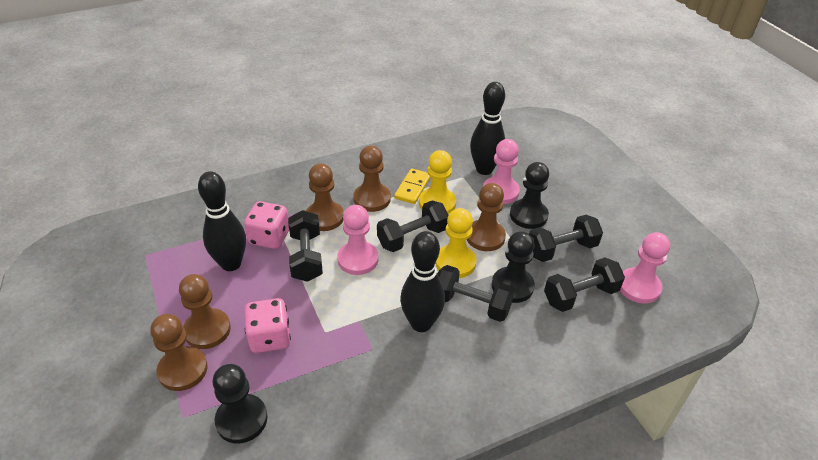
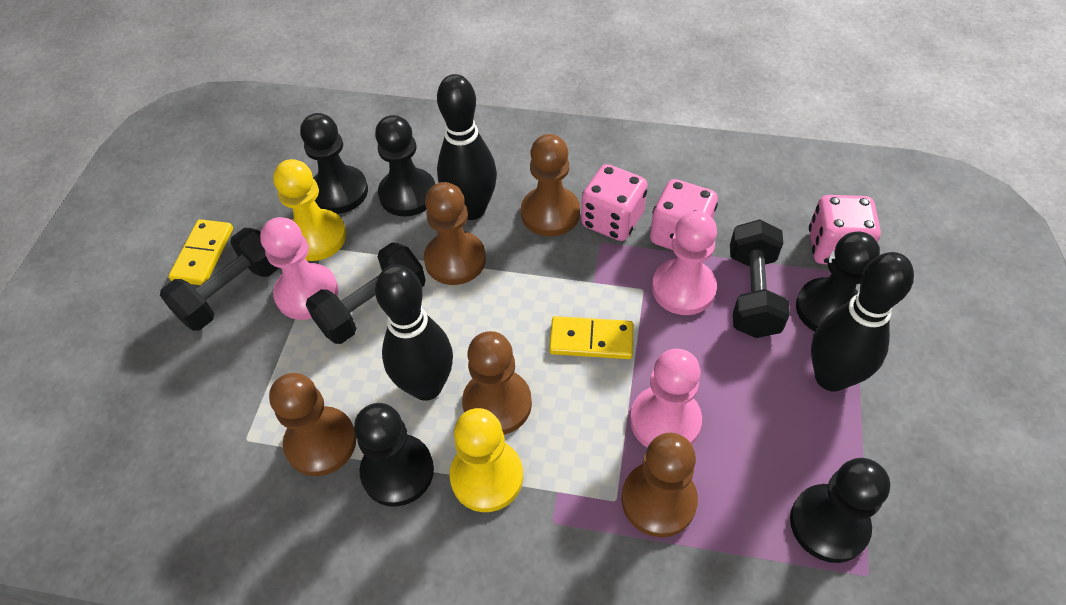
black dumbbell: [288,210,323,282] [377,201,449,252] [438,265,515,322] [529,215,603,262] [544,257,625,312] = 5 -> [160,228,279,331] [306,242,425,344] [730,219,790,338] = 3
black pawn: [213,364,268,444] [492,231,535,303] [510,162,549,229] = 3 -> [300,113,368,214] [354,403,434,507] [375,115,435,216] [790,458,890,563] [796,232,880,332] = 5
pink dice: [244,201,289,249] [244,298,291,353] = 2 -> [581,164,648,241] [650,179,718,250] [809,195,881,264] = 3
yellow domino: [394,168,431,204] = 1 -> [168,219,233,285] [549,316,633,359] = 2

